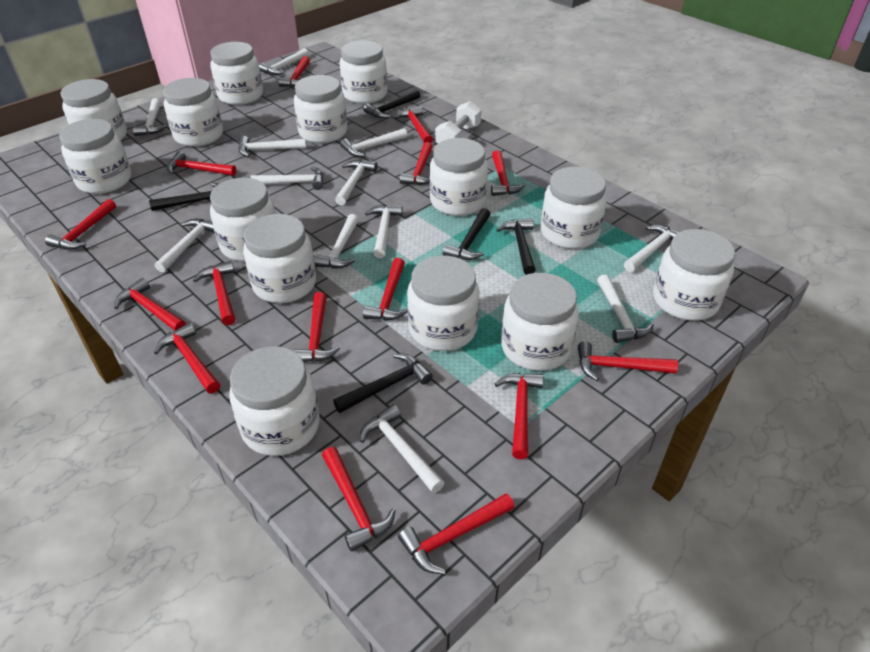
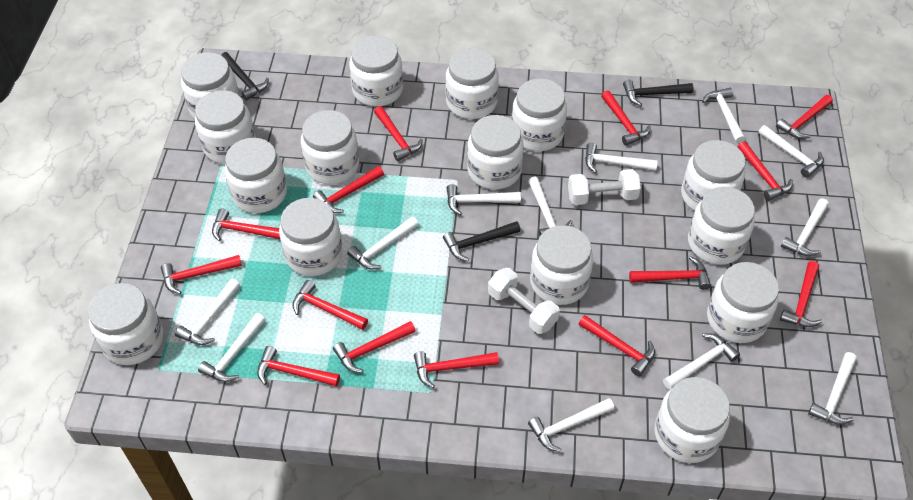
black hammer: [149,183,219,211] [333,354,433,413] [363,89,420,118] [443,208,490,260] [497,218,536,275] = 5 -> [221,52,269,101] [443,221,521,261] [623,80,693,106] = 3
red hammer: [45,199,116,250] [114,278,186,331] [154,323,220,393] [167,151,236,176] [193,261,236,325] [278,56,310,87] [293,292,340,362] [322,447,396,552] [363,258,408,320] [395,106,433,143] [398,493,515,574] [400,142,433,185] [491,150,525,196] [495,373,543,459] [578,341,678,381] = 15 -> [161,255,242,294] [212,208,280,241] [257,346,340,387] [292,280,368,330] [313,166,384,213] [333,321,416,373] [374,106,423,161] [414,351,499,388] [579,315,655,376] [601,90,651,146] [629,256,711,290] [738,141,793,201] [776,95,833,139] [780,261,822,327] = 14
white dumbbell: [435,101,482,143] = 1 -> [488,268,560,334] [568,169,641,205] = 2
white jar: [59,119,131,194] [61,79,127,140] [163,78,223,147] [210,42,263,105] [210,178,276,262] [229,346,320,456] [243,214,316,303] [294,75,347,143] [340,41,388,104] [407,256,479,351] [430,138,488,216] [501,273,579,371] [541,167,607,249] [653,229,735,321] = 14 -> [88,283,163,365] [181,52,239,119] [195,90,255,164] [225,138,287,213] [279,198,343,276] [301,110,359,185] [349,36,403,107] [445,48,499,119] [467,115,524,189] [512,79,567,151] [530,225,593,305] [655,377,730,463] [681,140,746,211] [688,187,755,265] [707,262,779,343] = 15

